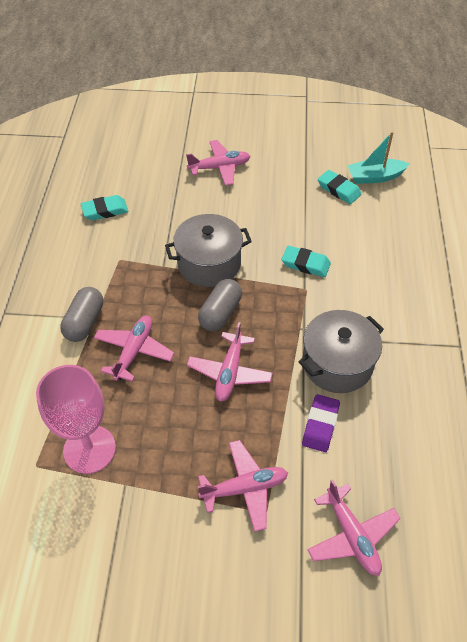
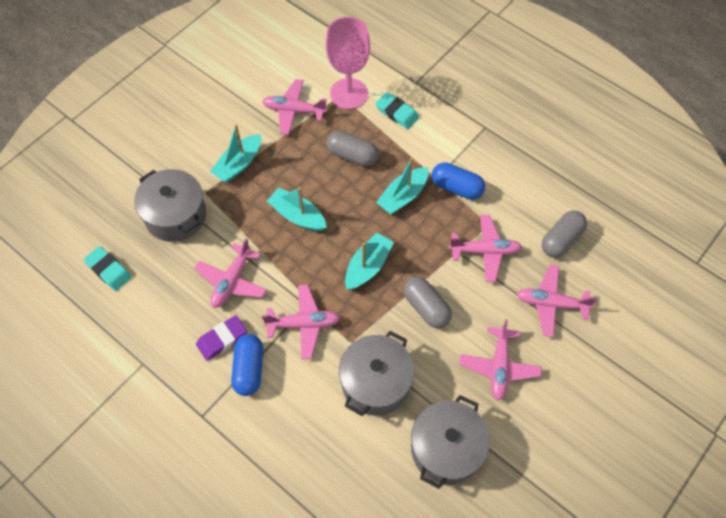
blue capsule: none = 0 -> [231,334,263,396] [432,162,485,200] = 2
grey capsule: [60,287,103,342] [198,279,242,331] = 2 -> [327,131,379,167] [403,277,452,328] [542,211,587,258] = 3
grey pot: [165,214,252,287] [299,310,384,393] = 2 -> [134,169,206,242] [339,331,414,416] [411,395,490,489] = 3
pink plane: [94,316,175,382] [186,140,250,186] [187,322,273,402] [198,440,288,532] [307,479,401,576] = 5 -> [194,238,267,308] [262,79,327,135] [262,285,340,359] [449,215,522,282] [459,319,542,400] [517,265,597,337] = 6
turquoise boat: [347,132,409,184] = 1 -> [210,124,261,182] [267,187,327,231] [345,233,394,290] [376,158,428,214] = 4
turquoise eraser: [81,195,128,220] [282,246,331,277] [318,170,362,204] = 3 -> [84,246,132,291] [376,92,419,129] = 2

